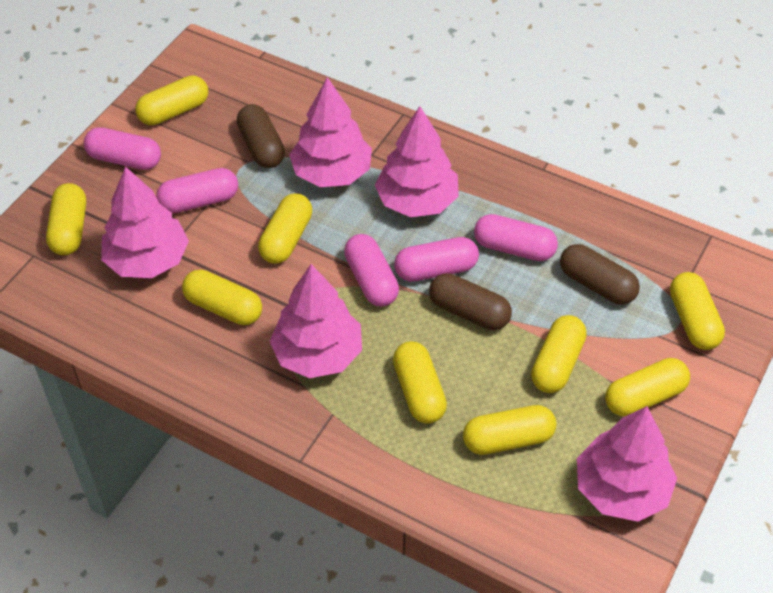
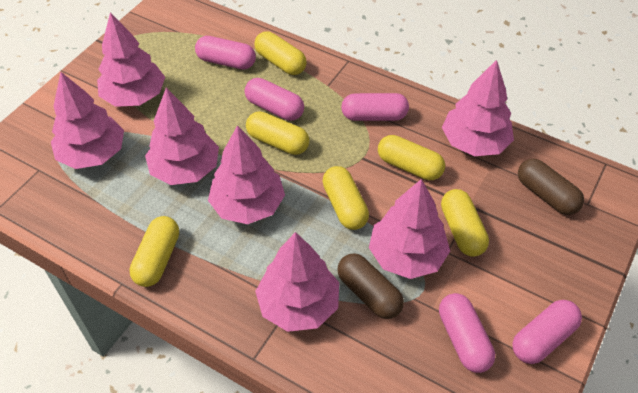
brown capsule: [237,104,285,168] [429,273,512,330] [560,244,640,305] = 3 -> [337,254,404,319] [518,159,584,215] = 2
pink tree: [101,166,189,278] [270,264,362,378] [289,77,372,187] [375,106,459,217] [577,406,677,522] = 5 -> [51,72,124,169] [97,12,165,107] [145,88,219,185] [208,125,285,224] [255,232,339,332] [369,179,450,279] [442,60,514,156] = 7
yellow capsule: [46,183,86,255] [135,75,208,125] [182,270,262,325] [258,193,312,264] [393,341,447,424] [463,405,556,455] [531,315,587,393] [605,358,690,416] [670,272,725,350] = 9 -> [129,216,179,287] [246,111,309,155] [254,31,306,75] [322,166,369,230] [378,135,445,180] [441,189,489,257] = 6

